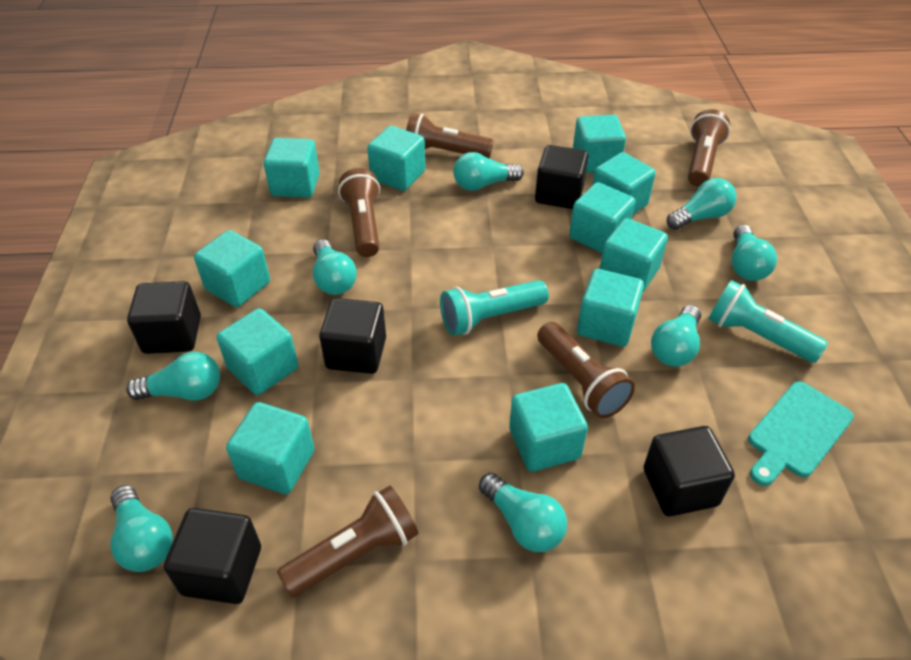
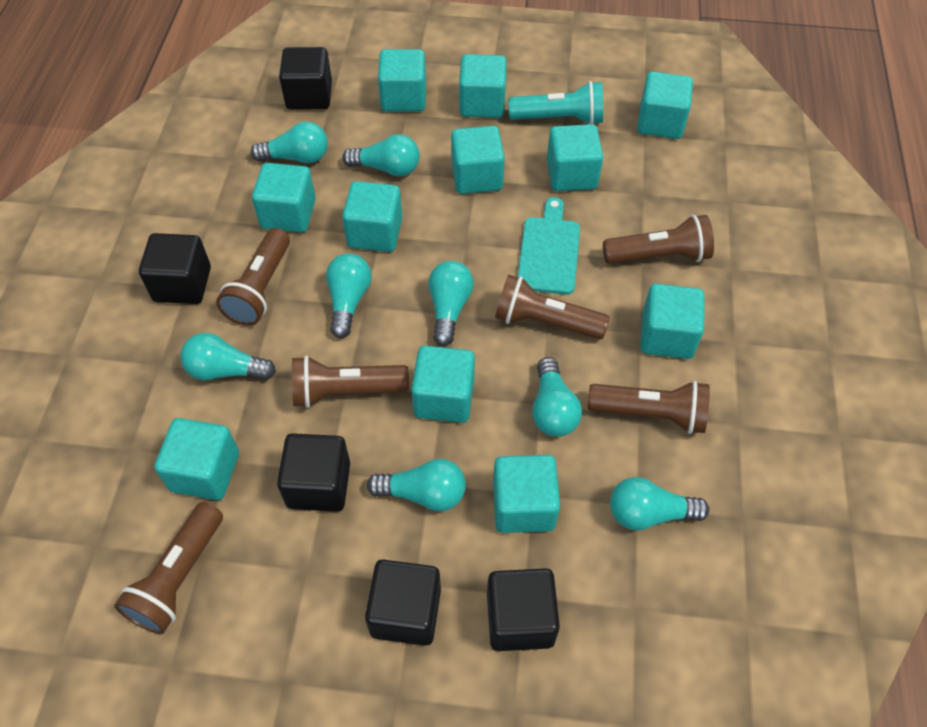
brown flashlight: [277,485,419,598] [338,168,380,257] [406,113,494,158] [537,322,635,418] [688,109,730,187] = 5 -> [114,502,223,634] [216,228,290,326] [292,355,409,408] [495,275,610,339] [588,381,710,434] [603,215,714,264] = 6
turquoise flashlight: [440,280,549,336] [708,280,828,363] = 2 -> [508,81,603,124] = 1

